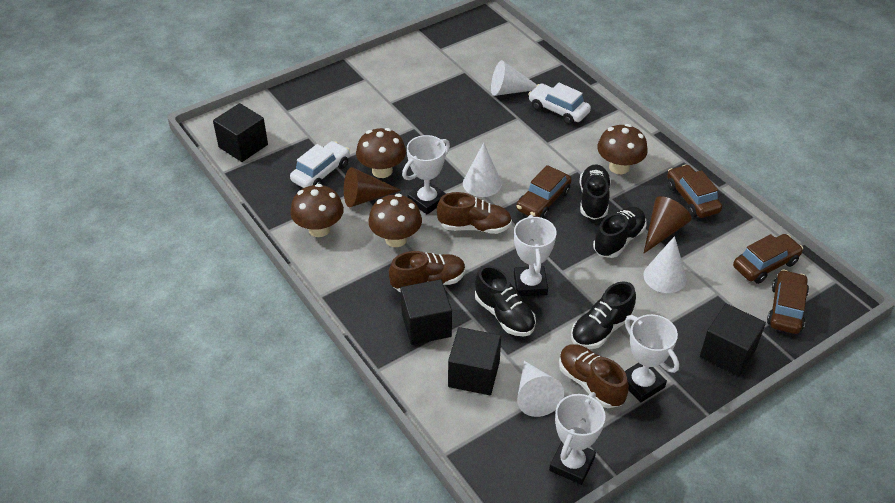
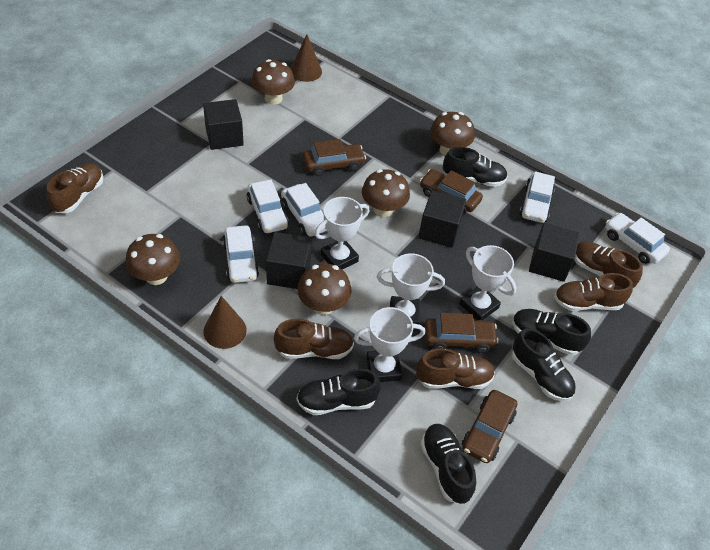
black shoe: [475,266,536,337] [571,281,636,349] [579,164,611,220] [593,207,647,258] = 4 -> [297,369,381,415] [421,424,476,504] [443,147,508,187] [512,309,591,355] [512,328,576,402] = 5
brown mushroom: [290,184,344,237] [356,128,406,178] [368,194,422,247] [597,124,648,174] = 4 -> [126,234,180,285] [251,59,295,105] [297,263,352,315] [362,169,410,217] [430,112,475,156] = 5
brown shoe: [389,251,466,292] [437,192,512,234] [559,344,629,408] = 3 -> [46,163,103,213] [274,319,354,359] [416,348,495,389] [554,273,633,311] [575,241,643,288] = 5
white car: [290,141,350,188] [528,83,591,124] = 2 -> [222,225,259,283] [247,180,289,233] [281,183,327,237] [519,171,555,223] [605,213,670,264] = 5
white cone: [463,143,502,197] [491,60,537,96] [517,361,564,417] [644,236,687,293] = 4 -> none = 0

